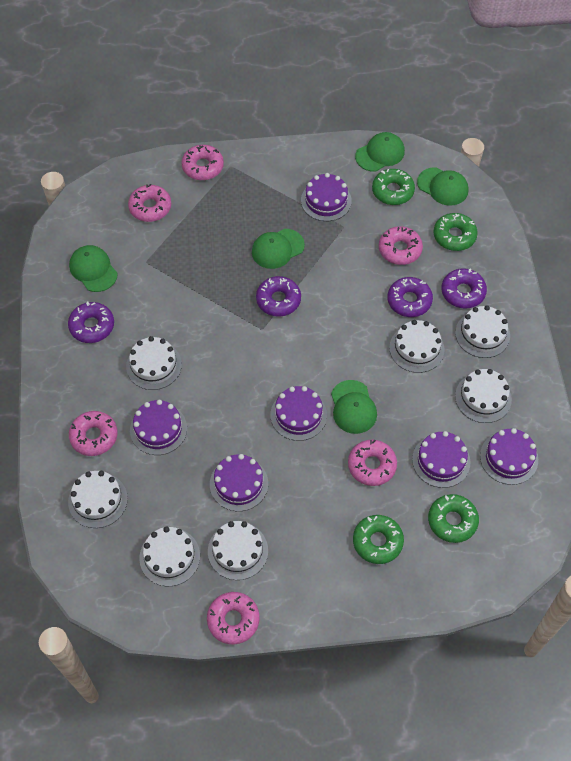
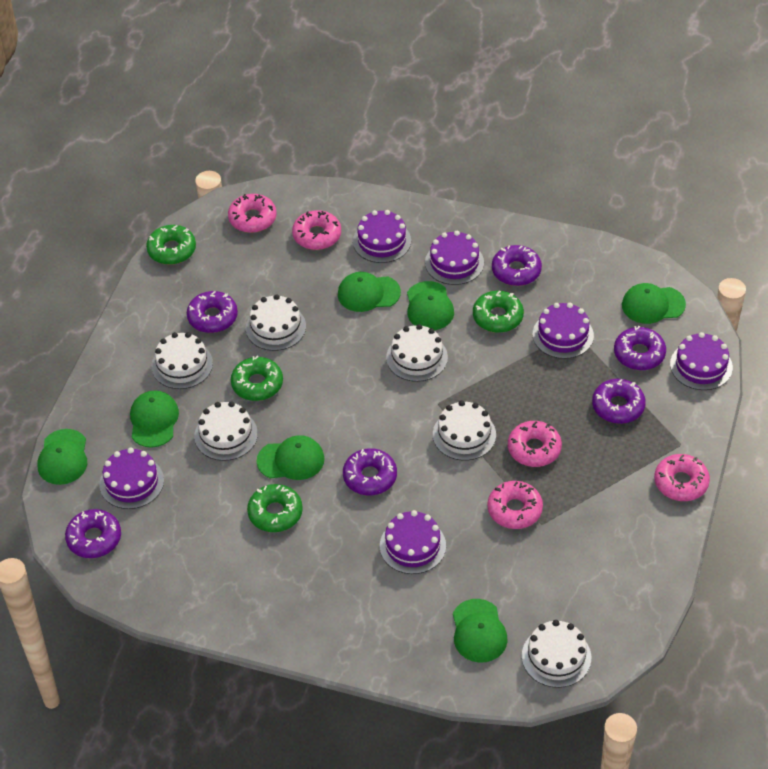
green cap: [69,245,118,292] [252,229,305,269] [331,380,377,434] [355,132,405,172] [417,167,469,206] = 5 -> [37,429,87,485] [130,391,179,448] [257,435,324,480] [338,272,401,312] [407,281,454,330] [453,599,508,662] [622,283,686,324] = 7
pink donut: [69,411,118,456] [128,184,171,222] [181,145,224,180] [207,592,260,645] [348,439,397,486] [379,226,423,265] = 6 -> [228,194,277,233] [292,210,341,250] [487,481,543,529] [508,421,562,467] [654,454,710,501] = 5
purple donut: [68,301,114,343] [256,276,301,317] [387,277,433,317] [441,268,487,309] = 4 -> [65,509,121,558] [187,291,238,333] [343,448,397,495] [492,245,542,286] [592,379,646,424] [614,326,666,370] = 6
white cake: [68,471,128,528] [126,336,182,390] [139,526,200,586] [208,521,268,580] [389,320,445,373] [455,305,510,358] [455,369,512,423] = 7 -> [151,332,213,389] [194,401,258,461] [246,294,306,351] [386,324,448,382] [433,401,496,461] [522,620,591,688] = 6

